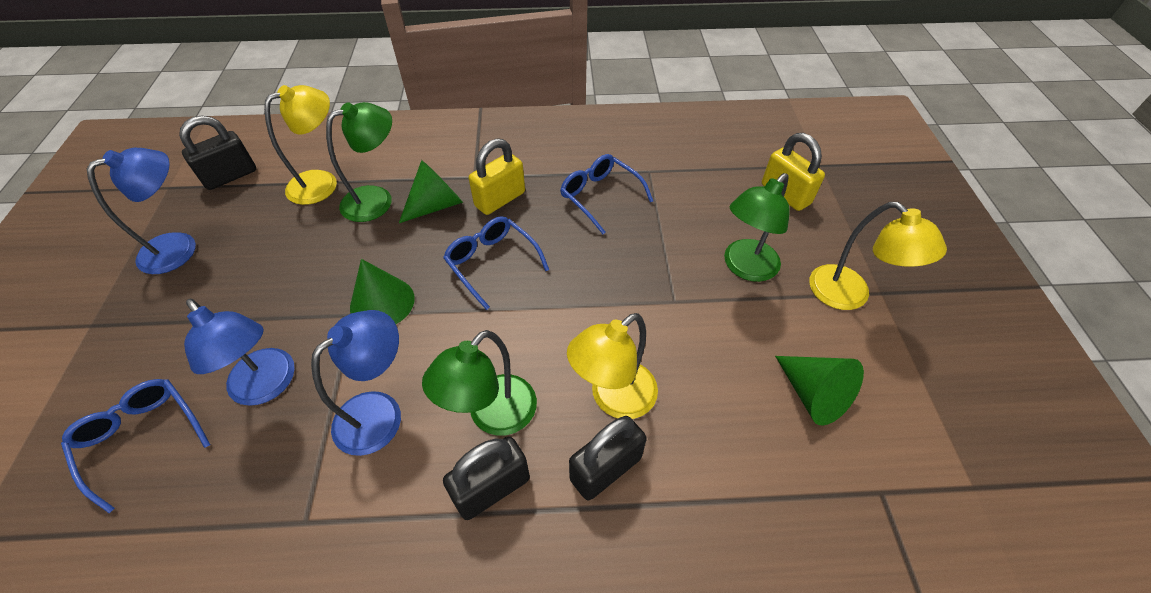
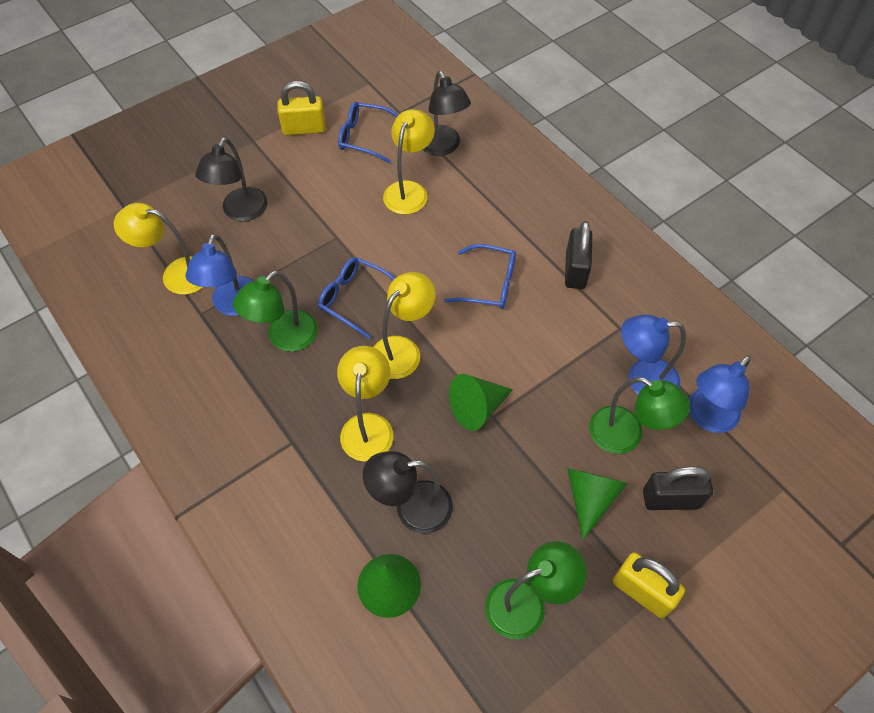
black lamp: none = 0 -> [195,137,268,221] [363,451,453,534] [423,71,471,156] = 3
black padlock: [179,115,256,190] [443,436,530,520] [569,416,647,500] = 3 -> [565,221,592,289] [643,466,713,510] = 2
yellow lamp: [264,85,337,205] [567,313,658,419] [809,202,947,310] = 3 -> [114,203,203,295] [337,346,393,461] [373,272,436,379] [383,109,435,214] = 4

